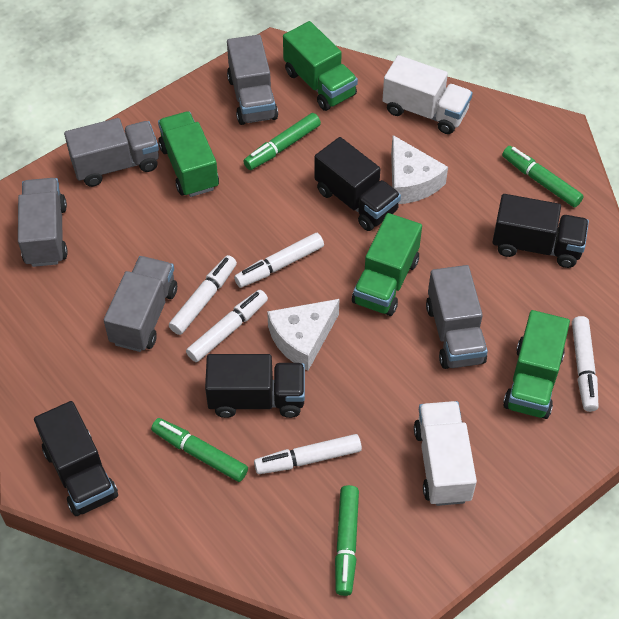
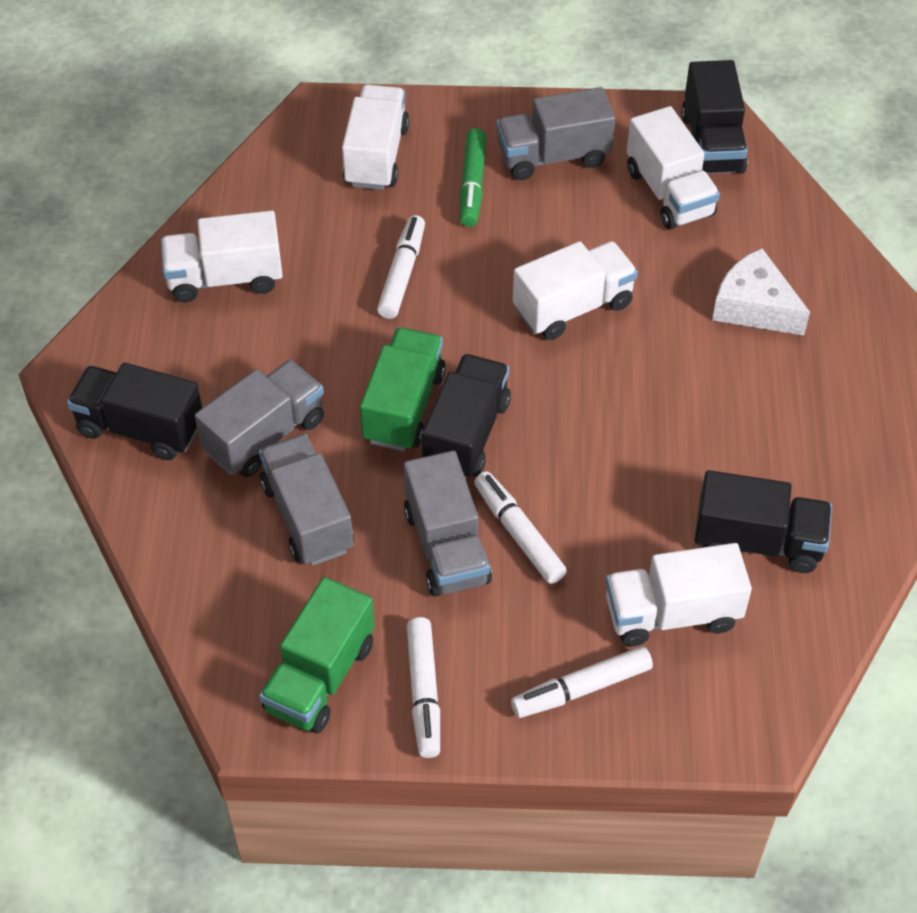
green marker: [151,418,248,482] [243,113,321,170] [335,485,359,596] [502,146,584,208] = 4 -> [460,128,486,227] = 1
green truck: [158,112,219,197] [283,21,358,111] [352,213,422,316] [503,310,570,419] = 4 -> [259,577,375,733] [360,327,446,451] = 2
grey truck: [18,178,68,267] [64,118,159,187] [104,256,177,352] [227,35,278,125] [426,265,488,369] = 5 -> [195,360,324,477] [259,434,354,566] [404,451,492,597] [497,87,615,180] = 4
white cheese: [267,299,339,371] [391,135,448,204] = 2 -> [712,248,810,335] = 1
white marker: [169,255,237,335] [186,290,268,362] [234,233,324,288] [254,434,362,474] [572,316,599,412] = 5 -> [377,215,425,319] [407,617,440,758] [474,471,567,584] [511,646,653,718] = 4
white truck: [382,55,473,134] [414,401,477,506] = 2 -> [161,211,283,302] [342,84,409,190] [513,241,638,340] [606,543,752,647] [627,106,720,230] = 5

